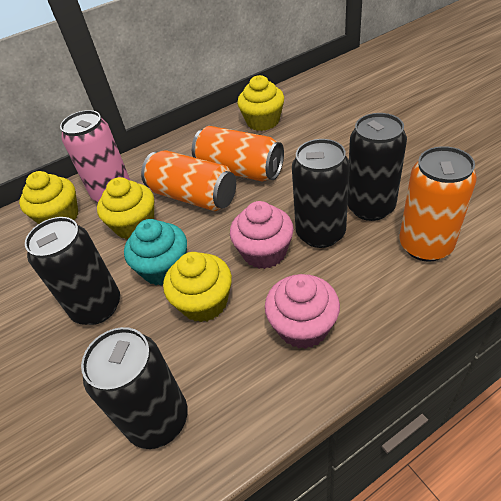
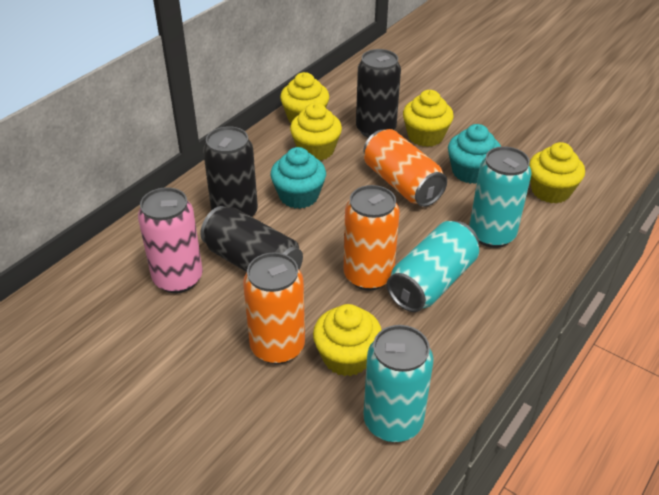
black can: [25,217,120,325] [81,327,188,449] [292,139,350,248] [348,113,407,221] = 4 -> [200,206,303,272] [203,126,258,217] [356,49,401,138] = 3
pink cupcake: [230,201,294,269] [265,274,340,349] = 2 -> none = 0
turquoise can: none = 0 -> [363,325,434,442] [387,221,479,312] [469,146,532,248] = 3
turquoise cupcake: [124,219,187,286] = 1 -> [270,147,326,209] [448,124,501,184] = 2
yellow cupcake: [19,171,78,224] [97,177,154,239] [163,252,232,322] [237,75,284,131] = 4 -> [280,72,329,123] [290,103,342,160] [313,304,382,376] [403,90,454,147] [529,142,585,203] = 5

